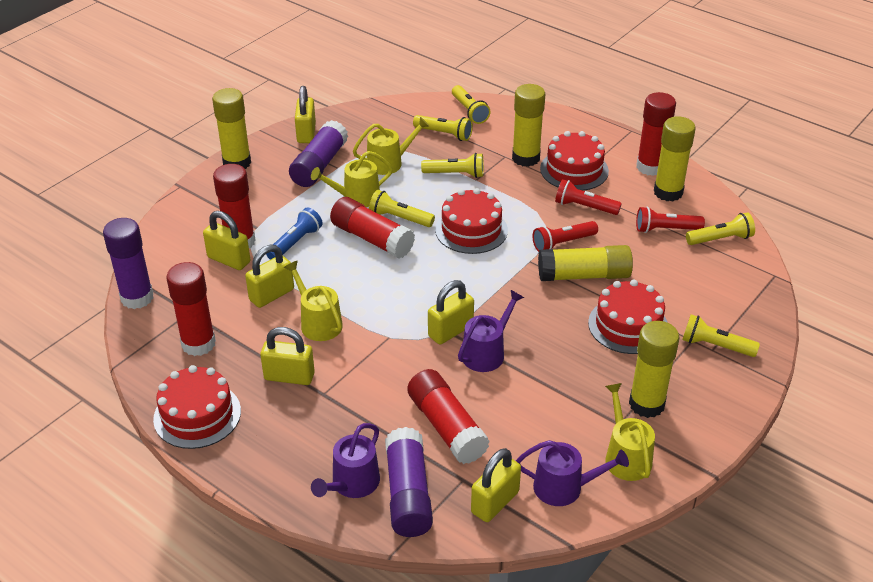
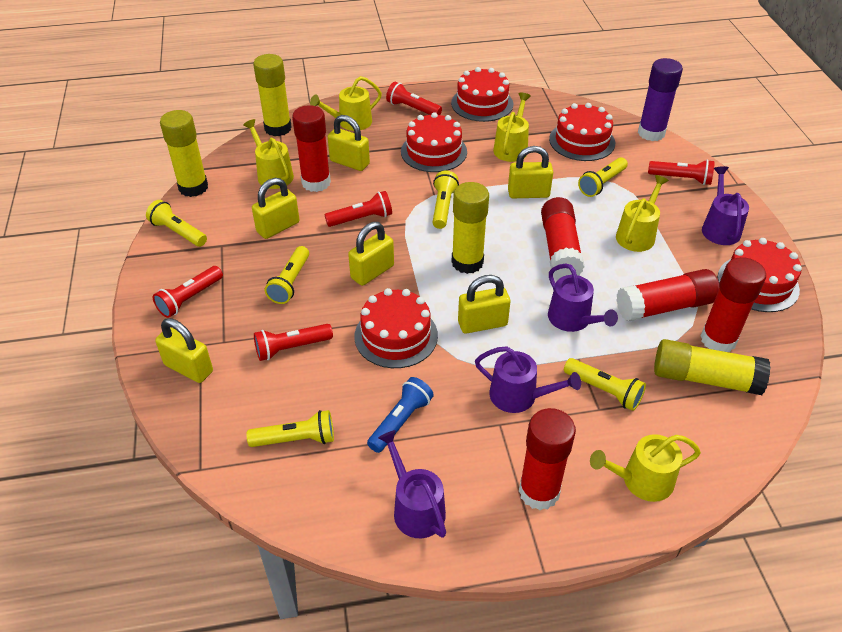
purple glue stick: [103,218,153,309] [289,120,348,187] [385,427,433,537] = 3 -> [638,58,683,141] = 1
purple watering can: [311,423,380,498] [458,290,524,372] [516,440,629,506] = 3 -> [378,430,446,538] [475,346,581,413] [548,263,618,332] [702,166,749,245] = 4
red cake: [153,365,241,449] [435,188,508,254] [540,131,609,191] [588,280,668,354] = 4 -> [354,288,438,368] [401,112,467,172] [451,67,513,122] [549,103,615,161] [718,238,802,312] = 5
red flashlight: [532,221,598,252] [555,179,622,215] [636,207,705,233] = 3 -> [153,266,223,318] [254,324,333,361] [325,191,392,227] [386,82,442,115] [648,159,715,185] = 5
yellow glue stick: [212,88,251,169] [512,84,545,167] [538,245,633,281] [629,321,679,418] [654,116,696,202] = 5 -> [160,110,208,197] [253,54,292,136] [451,182,489,274] [654,339,771,395] = 4
yellow watering can: [284,261,343,341] [311,151,393,207] [353,117,429,175] [605,383,655,481] = 4 -> [243,119,294,189] [310,76,382,131] [493,93,531,162] [590,434,701,502] [616,175,669,252] = 5

